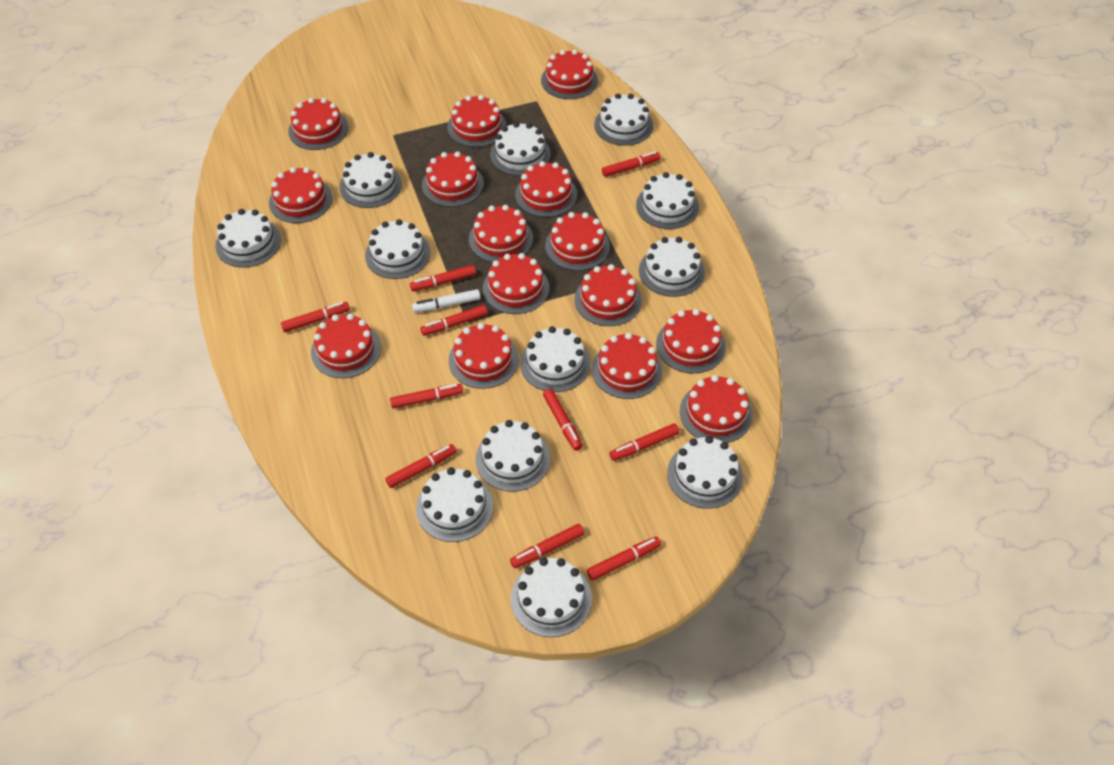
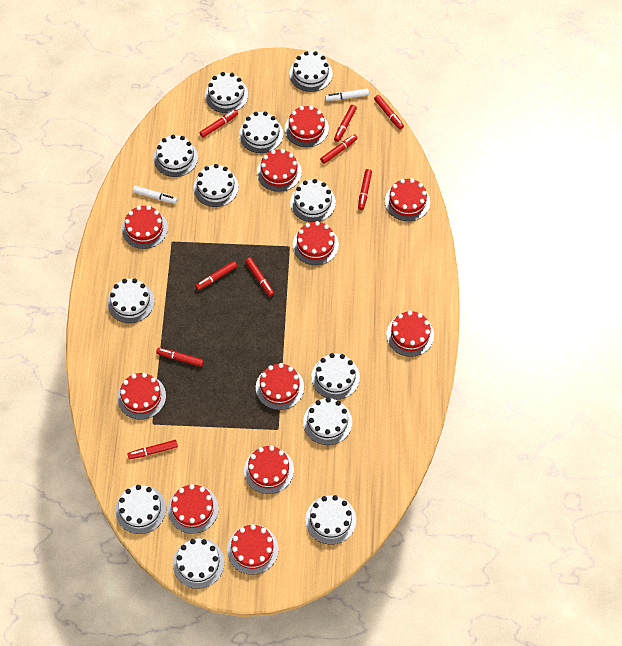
red cake: [269,167,332,223] [288,98,348,150] [311,313,381,378] [422,151,484,207] [447,95,507,147] [449,323,519,389] [469,205,533,262] [483,253,549,314] [515,161,577,217] [541,50,598,99] [545,212,610,271] [575,264,642,326] [592,333,662,399] [656,309,726,374] [680,375,753,443] = 15 -> [117,373,166,420] [122,205,168,249] [168,484,219,534] [227,524,279,575] [244,446,294,494] [256,363,304,410] [257,149,302,192] [285,106,329,147] [293,221,339,265] [385,178,430,221] [386,311,434,357] = 11
red marker: [281,302,350,332] [385,444,457,488] [390,384,463,409] [410,265,476,291] [420,305,488,336] [510,524,584,568] [543,389,583,451] [587,537,661,580] [602,151,661,177] [610,424,679,461] = 10 -> [128,440,178,459] [156,348,204,367] [195,261,237,290] [199,110,238,138] [245,258,274,297] [320,134,358,164] [334,105,357,142] [358,169,372,210] [374,95,404,129] = 9
white marker: [412,289,481,313] = 1 -> [133,186,177,204] [325,88,369,101] = 2

